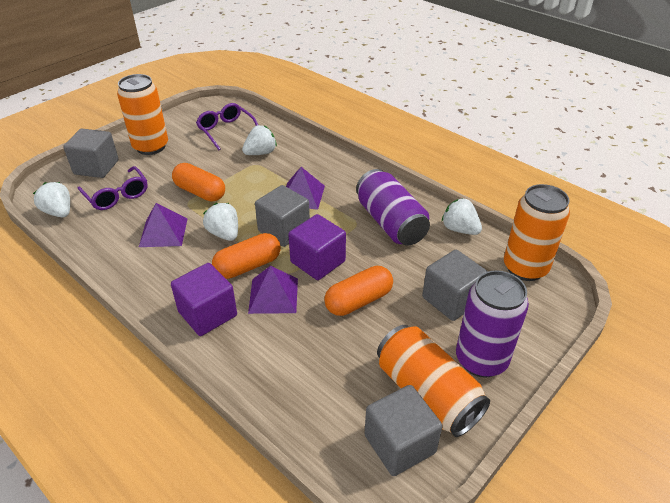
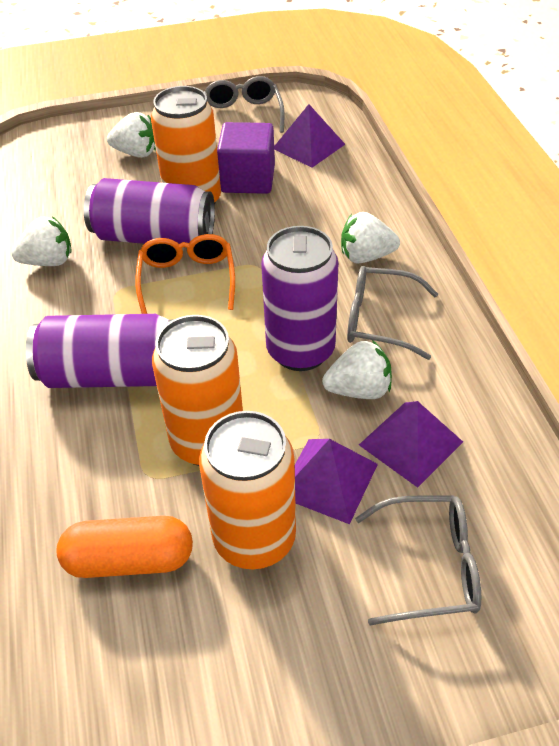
grey cube: [63,129,119,178] [255,185,310,247] [364,385,443,476] [422,250,488,321] = 4 -> none = 0
grey glasses: none = 0 -> [204,76,284,133] [347,266,438,360] [355,495,481,625] = 3
orange capsule: [172,163,225,202] [212,233,281,279] [324,266,393,316] = 3 -> [57,516,193,578] = 1
orange glasses: none = 0 -> [135,234,235,314] = 1
purple can: [356,169,430,246] [456,270,529,378] = 2 -> [26,314,174,388] [84,178,215,244] [261,226,338,371] = 3
purple cube: [171,263,237,336] [288,214,346,280] = 2 -> [217,122,275,194] = 1
purple glasses: [77,166,148,210] [196,103,258,150] = 2 -> none = 0

